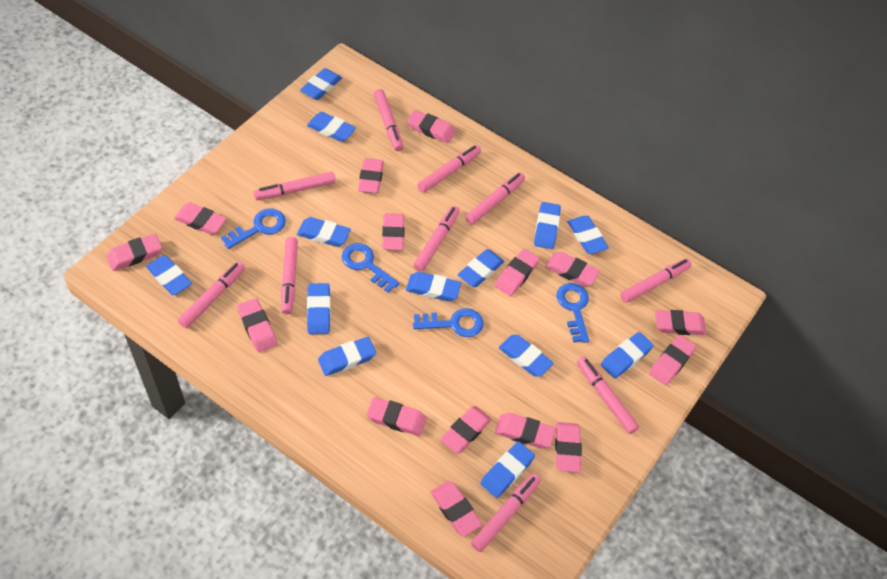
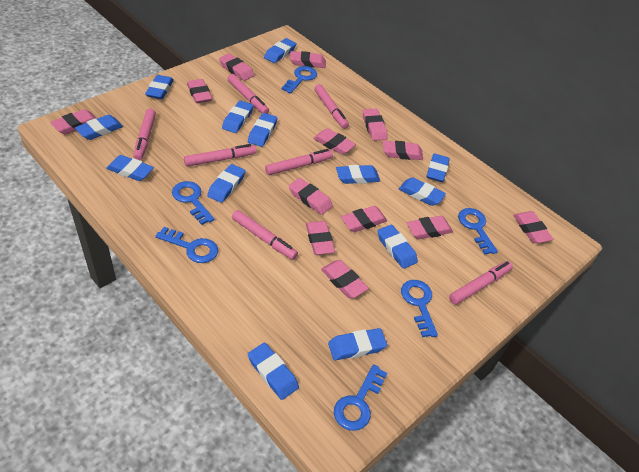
blue key: [221,208,286,249] [342,243,399,292] [413,308,483,337] [556,283,589,343] = 4 -> [155,227,218,263] [172,181,215,225] [281,66,317,94] [334,364,387,431] [401,280,438,337] [458,208,498,254] = 6
pink eraser: [107,234,162,271] [174,202,227,235] [237,298,277,352] [358,158,384,193] [367,397,426,436] [382,213,405,250] [407,110,456,143] [430,481,482,537] [440,406,492,453] [495,249,540,296] [495,413,556,448] [545,252,600,286] [555,422,582,473] [649,335,696,385] [655,310,706,335] = 15 -> [50,109,97,134] [187,79,212,103] [219,53,254,81] [289,178,333,215] [290,51,326,68] [306,221,335,255] [313,128,356,154] [321,260,369,298] [341,206,387,232] [363,109,388,141] [383,141,423,160] [407,216,453,239] [513,211,553,243] = 13
pink marker: [178,261,245,328] [254,172,336,200] [281,237,298,314] [374,89,403,151] [414,206,460,272] [417,145,481,193] [465,172,525,225] [471,473,541,552] [577,356,639,434] [620,259,692,303] = 10 -> [133,108,156,160] [184,144,256,167] [227,74,269,114] [232,210,298,260] [265,149,333,175] [314,84,349,129] [449,261,513,305] = 7

